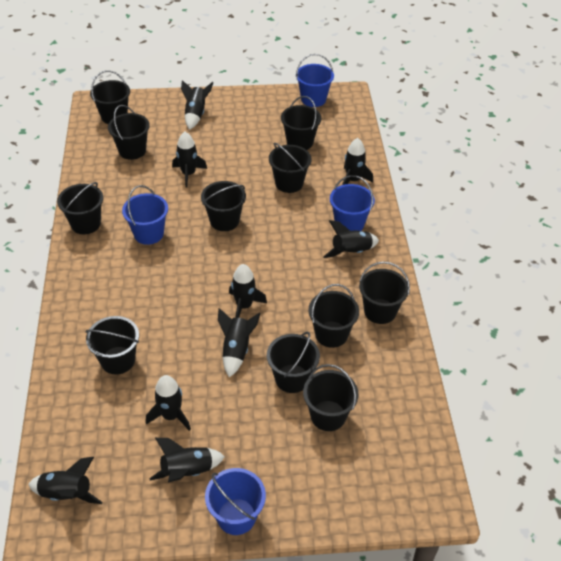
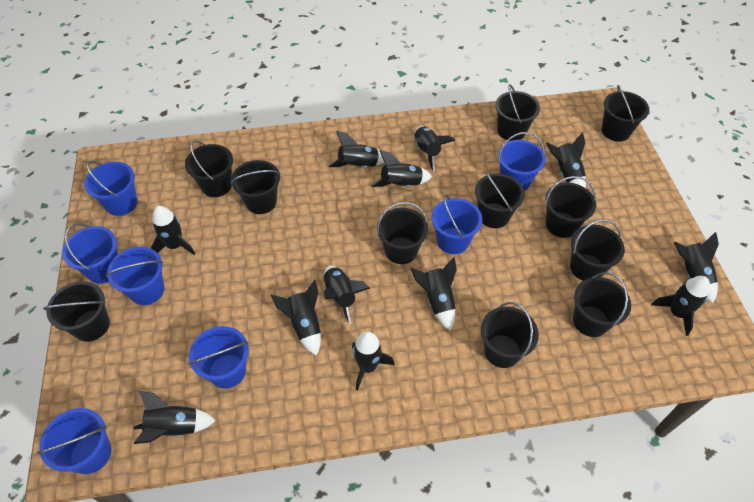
black rocket: [28,457,102,504] [146,375,191,431] [149,438,225,482] [172,132,207,188] [181,80,214,130] [218,308,261,377] [229,264,267,318] [323,220,379,258] [342,138,373,185] = 9 -> [133,391,216,444] [151,206,195,255] [271,280,321,356] [323,265,370,324] [329,131,384,168] [352,331,395,390] [371,150,432,187] [411,257,457,331] [415,126,455,172] [546,132,586,188] [652,276,710,336] [674,232,719,303] = 12
blue bucket: [122,185,168,245] [205,468,266,535] [296,54,334,107] [330,175,375,231] = 4 -> [37,408,111,474] [62,223,118,284] [84,161,138,216] [105,247,164,305] [189,326,248,389] [431,195,482,254] [498,132,546,191] = 7

